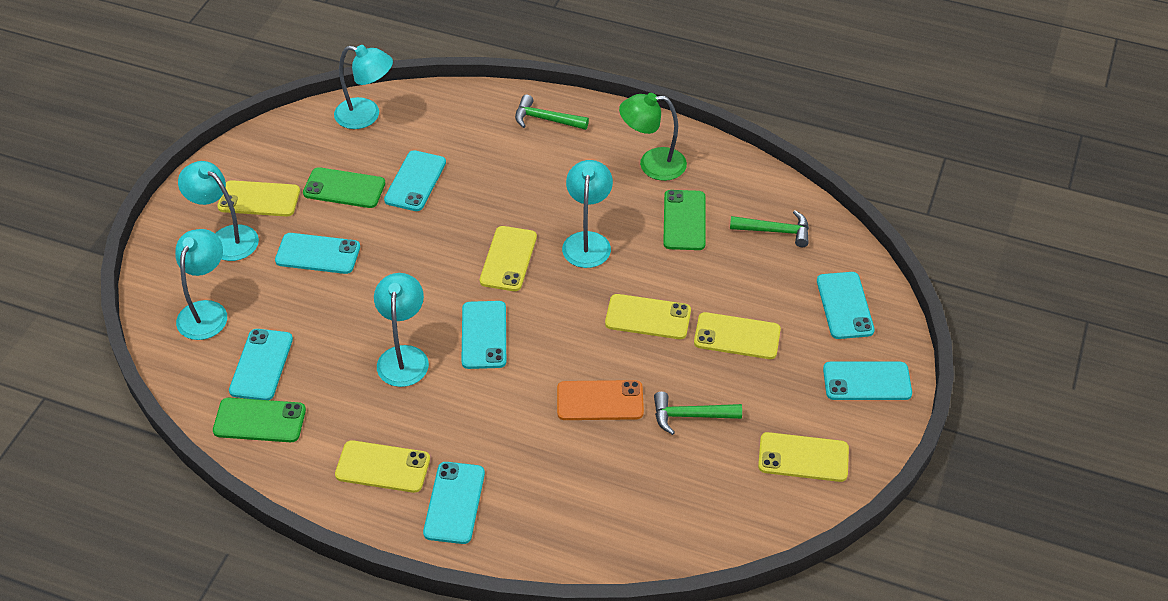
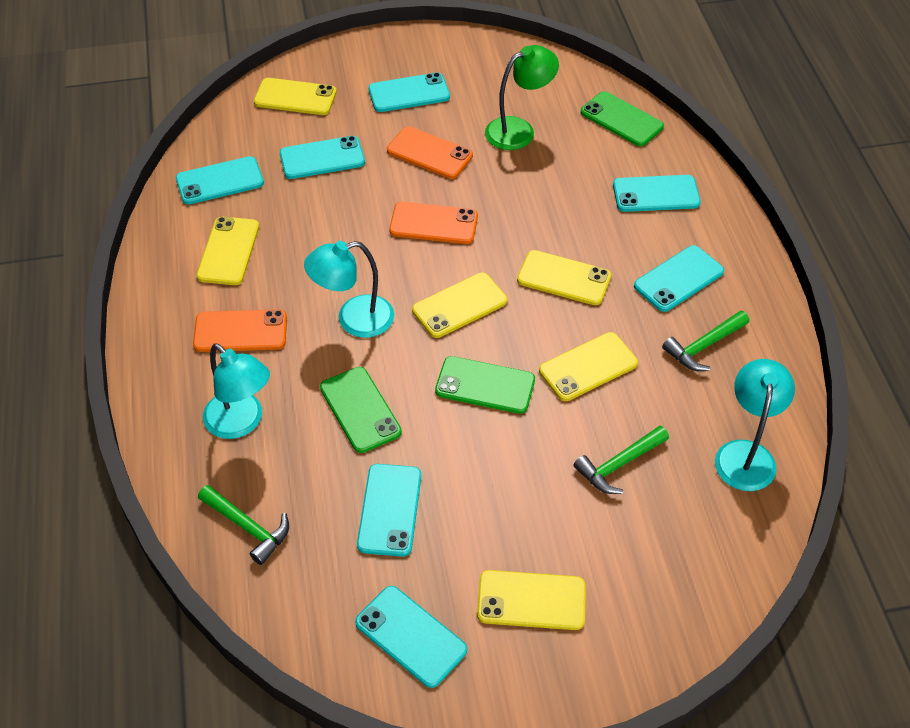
orange phone: [557,380,644,420] = 1 -> [193,309,287,352] [387,126,473,179] [389,202,478,244] = 3
turquoise lamp: [175,229,227,340] [178,161,259,261] [334,45,393,129] [374,273,429,387] [562,160,613,268] = 5 -> [203,343,270,439] [304,241,394,338] [715,359,795,491] = 3

